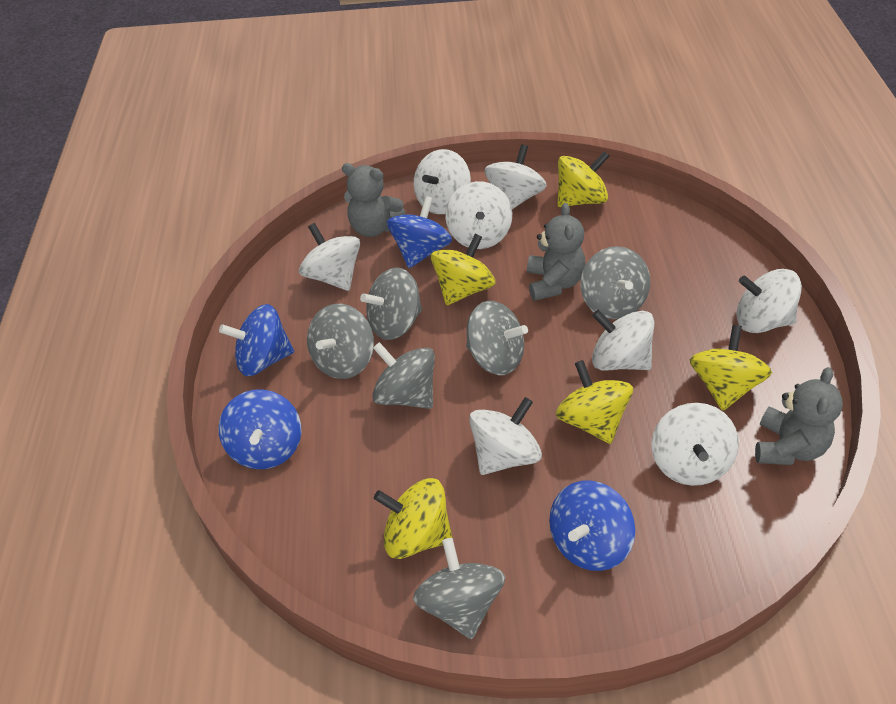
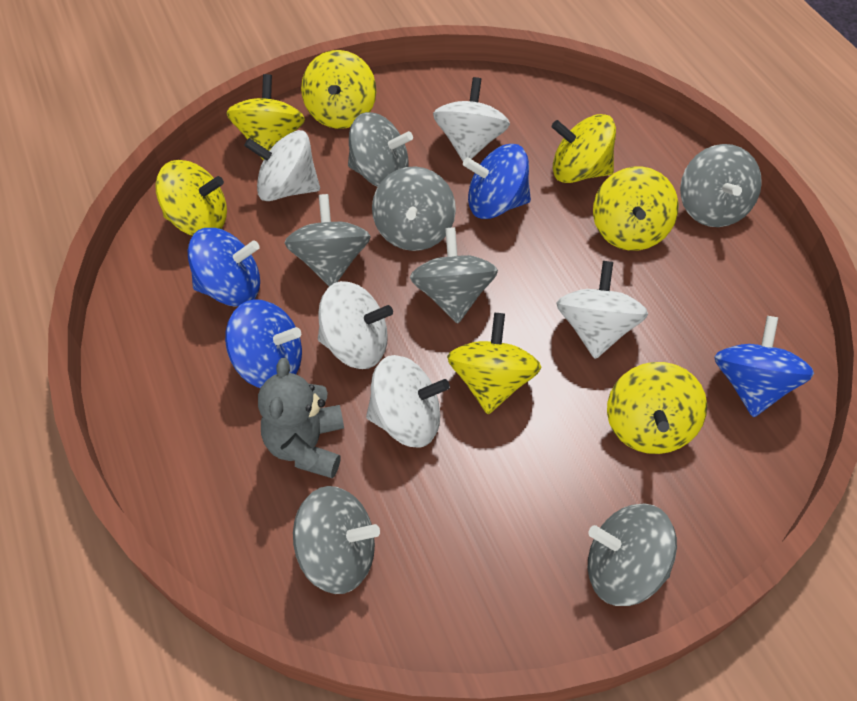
grey spinning top: [307,304,374,379] [360,267,422,340] [372,342,435,409] [413,538,505,639] [466,301,528,375] [580,246,650,319] = 6 -> [284,194,371,287] [293,486,380,594] [348,112,413,187] [372,166,456,251] [410,227,498,324] [588,503,677,606] [680,144,762,227] = 7
grey teddy bear: [342,163,405,237] [527,203,585,301] [755,367,843,465] = 3 -> [258,358,344,479] = 1
white spinning top: [299,223,360,291] [414,149,471,214] [445,181,512,249] [469,397,542,475] [484,144,547,209] [592,310,654,370] [652,403,739,486] [736,269,802,333] = 8 -> [244,130,320,201] [318,281,393,369] [366,355,450,448] [433,77,510,161] [556,261,648,359] = 5
yellow spinning top: [374,478,452,559] [431,234,496,305] [556,360,633,444] [557,151,609,207] [690,325,772,411] = 5 -> [155,160,227,236] [226,74,305,160] [301,50,376,129] [447,313,541,414] [552,114,616,183] [593,166,679,251] [607,362,707,454] = 7

